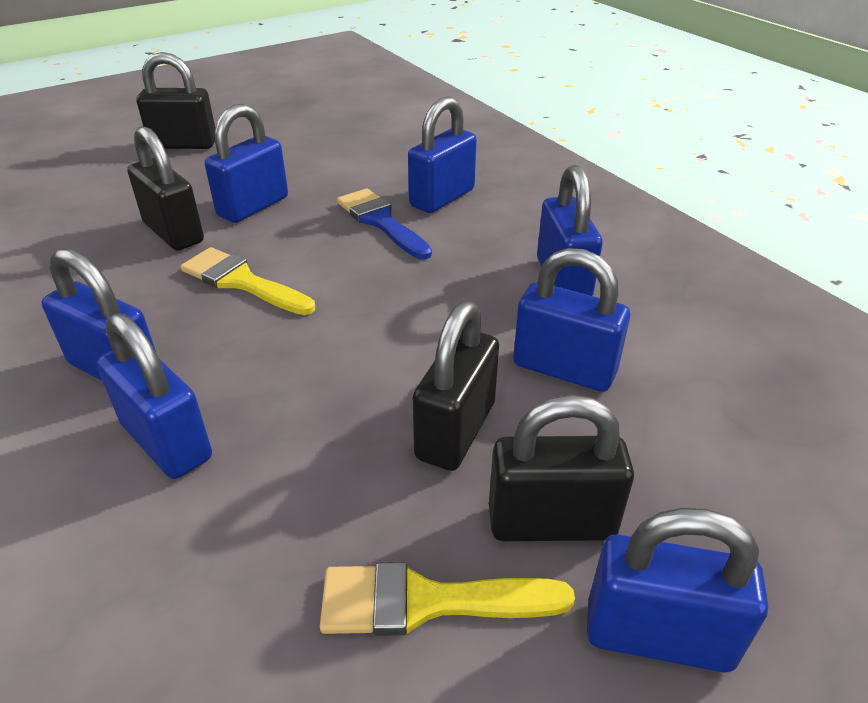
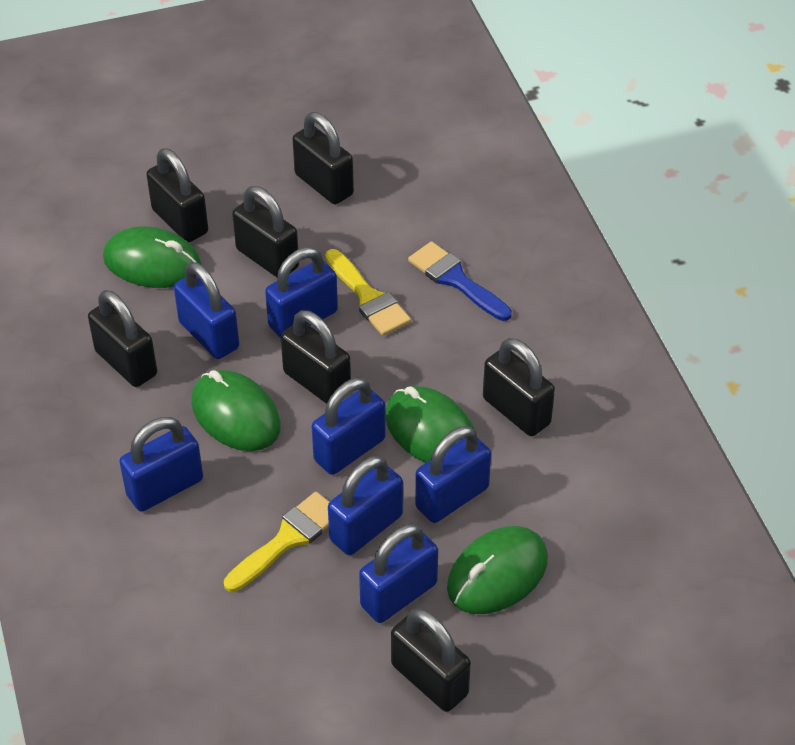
black padlock: [127,126,204,251] [136,52,215,149] [413,301,499,471] [489,395,634,541] = 4 -> [88,290,157,387] [146,148,208,242] [232,186,299,277] [281,310,351,404] [292,112,354,204] [391,609,471,712] [483,338,555,436] = 7
green mouse: none = 0 -> [103,226,201,288] [191,370,281,451] [385,386,475,463] [447,526,548,614] = 4

